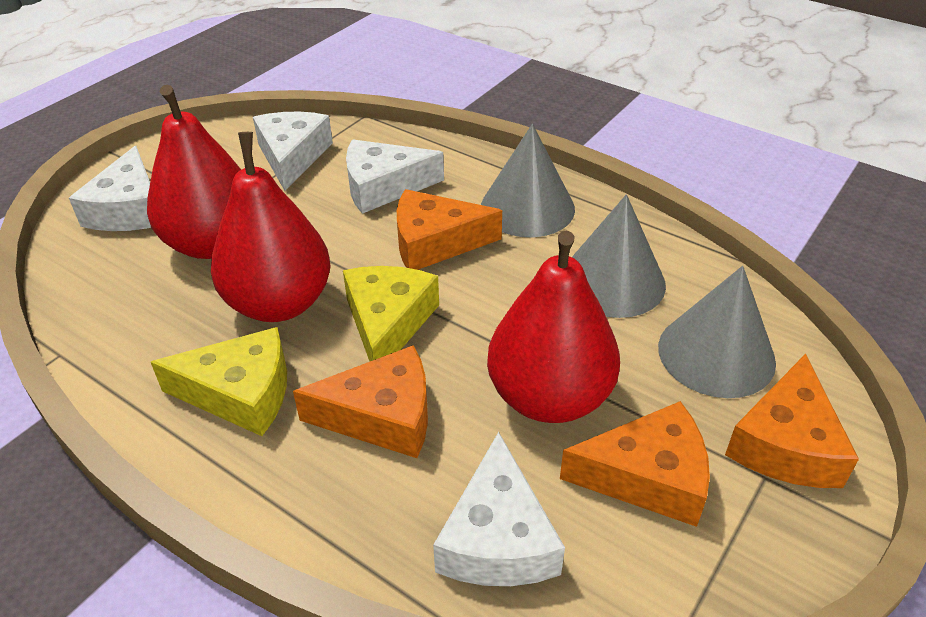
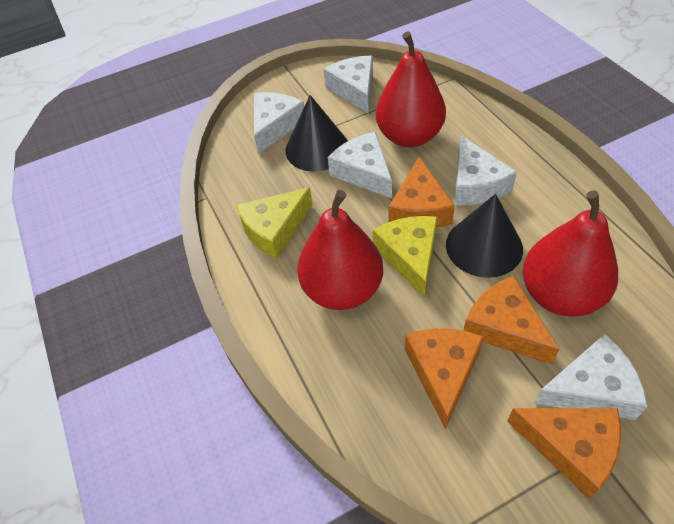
black cone: none = 0 -> [285,95,348,172] [446,194,523,278] = 2
grey cone: [481,124,575,237] [572,194,666,318] [658,266,776,398] = 3 -> none = 0
white cheese: [69,146,151,231] [253,112,333,191] [346,140,444,214] [433,432,565,586] = 4 -> [254,92,304,154] [324,56,373,114] [328,132,392,199] [455,135,517,205] [534,334,648,420] = 5

